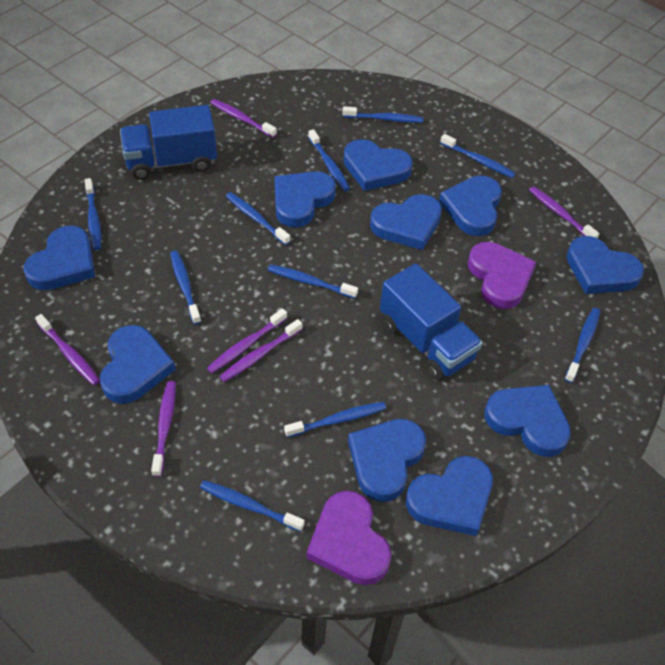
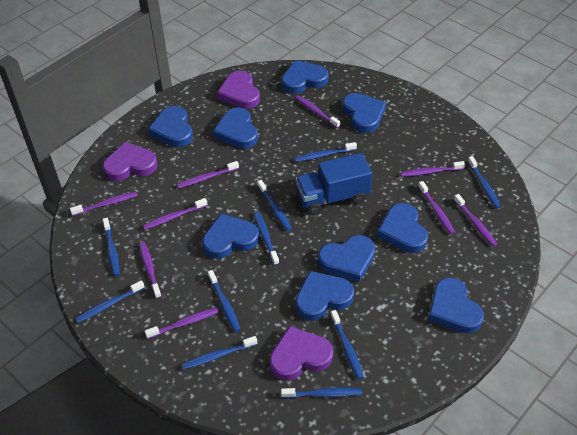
blue heart: [23,225,95,290] [100,325,176,404] [275,171,336,227] [344,139,413,191] [348,419,426,502] [370,194,442,250] [406,456,493,536] [439,176,502,236] [484,385,571,457] [567,236,644,294] = 10 -> [148,106,193,147] [202,214,259,259] [213,107,258,149] [282,60,329,94] [295,271,354,321] [318,235,375,282] [342,93,386,133] [377,203,428,253] [428,277,484,333] = 9
blue truck: [120,105,217,180] [380,263,483,381] = 2 -> [295,153,372,215] = 1
purple heart: [307,491,392,585] [468,242,536,309] = 2 -> [103,142,157,181] [217,71,260,109] [269,326,333,381] = 3
purple toothbrush: [35,314,100,385] [151,381,176,477] [207,308,287,373] [210,99,277,138] [219,319,302,382] [529,186,599,238] = 6 -> [70,192,138,216] [139,242,162,299] [143,198,208,230] [145,307,219,339] [177,161,239,189] [295,95,340,128] [400,161,465,177] [418,181,455,234] [454,194,498,247] = 9

